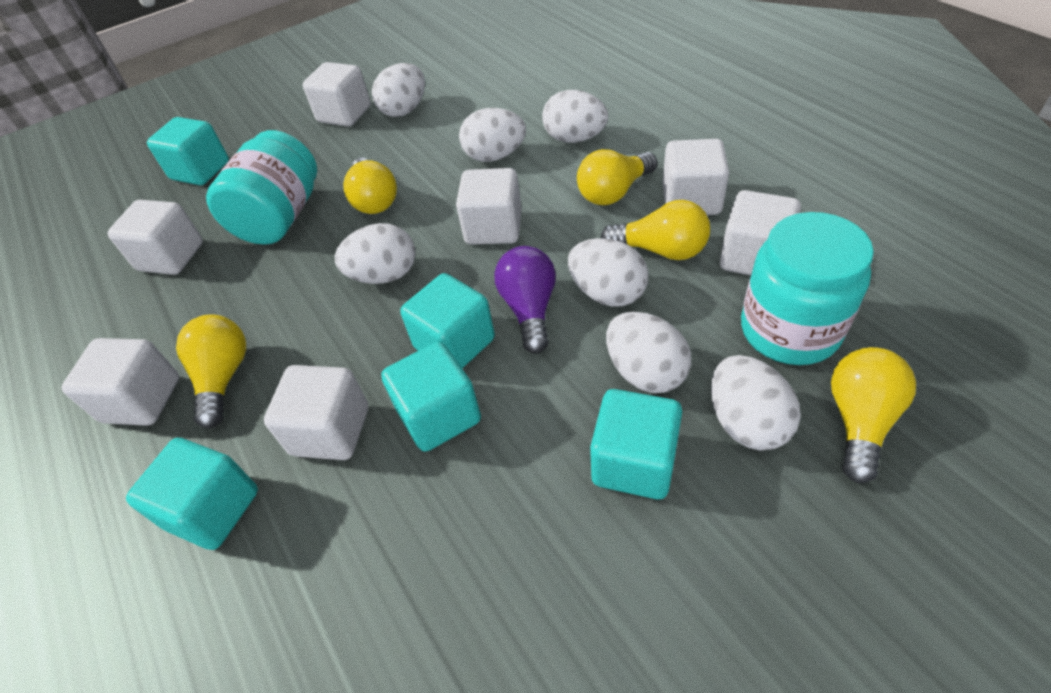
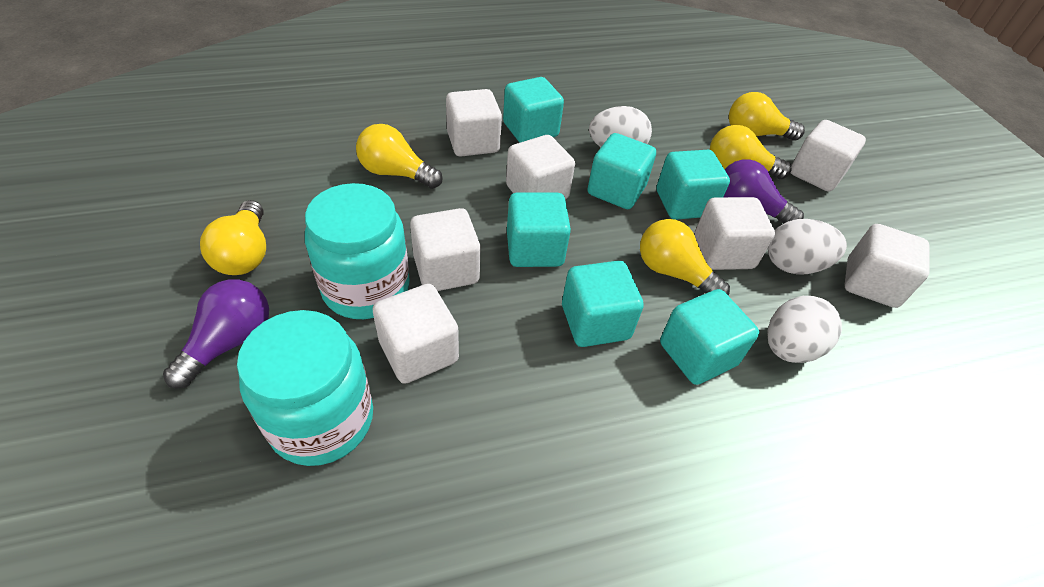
purple light bulb: [494,246,556,354] = 1 -> [163,279,269,388] [724,159,804,224] = 2
turquoise cube: [126,438,258,550] [147,117,229,185] [381,342,481,452] [400,273,495,368] [590,389,682,500] = 5 -> [503,77,564,143] [507,192,571,267] [562,261,644,347] [587,133,656,209] [657,150,730,220] [660,289,759,385] = 6
white egg: [335,223,415,284] [372,63,425,117] [459,108,526,162] [542,90,608,143] [568,238,648,307] [606,312,691,393] [711,355,801,450] = 7 -> [589,106,652,147] [767,219,847,275] [767,296,842,363] = 3

